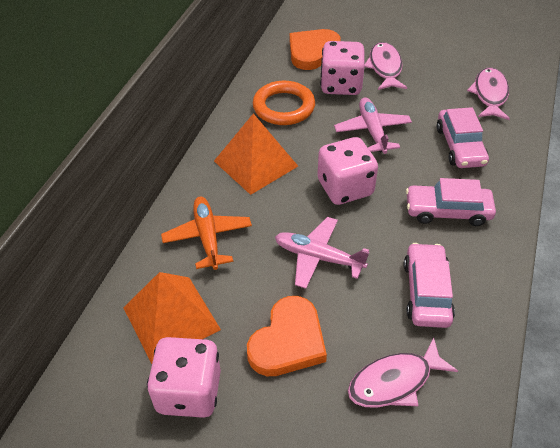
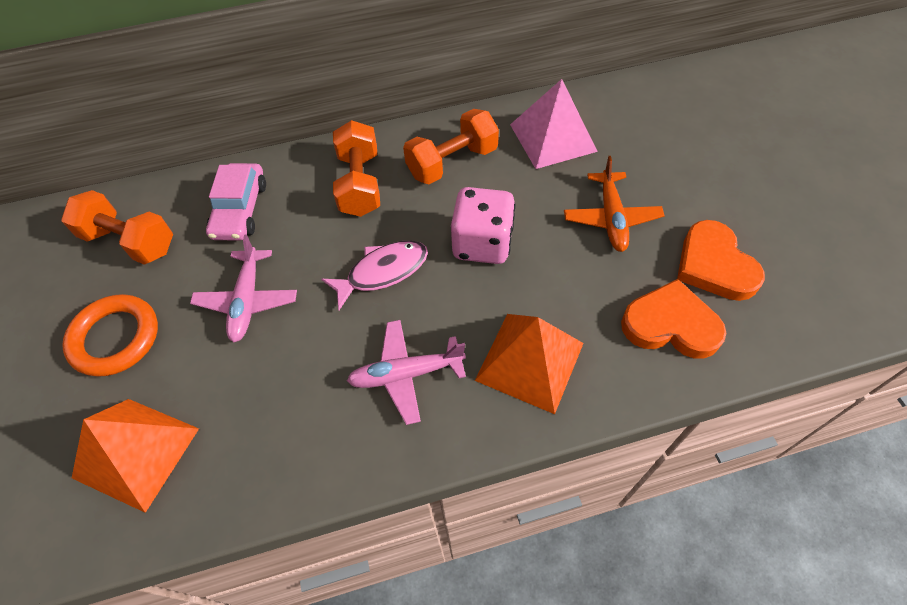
orange dumbbell: none = 0 -> [61,190,173,265] [333,120,380,217] [403,109,499,184] = 3
pink car: [404,243,455,328] [406,178,496,226] [437,107,489,168] = 3 -> [206,163,266,241] = 1
pink dice: [147,337,221,418] [317,137,378,205] [320,41,365,95] = 3 -> [451,187,516,264] = 1
pink fish: [348,337,458,408] [365,42,407,90] [467,67,510,120] = 3 -> [321,240,428,310] = 1
pink pyramid: none = 0 -> [510,79,598,169] = 1

